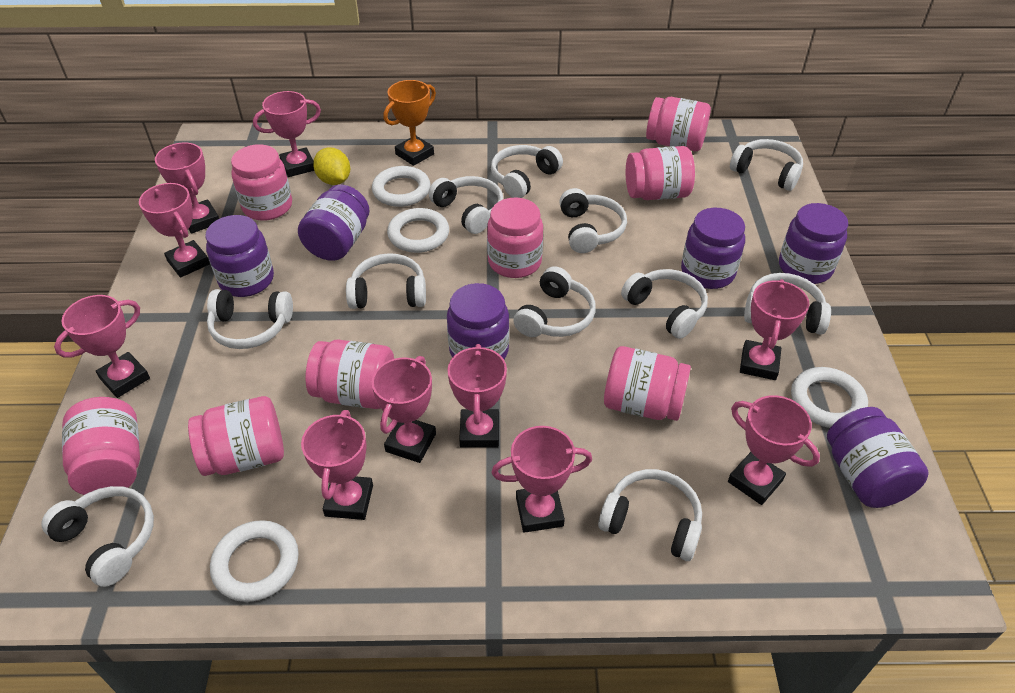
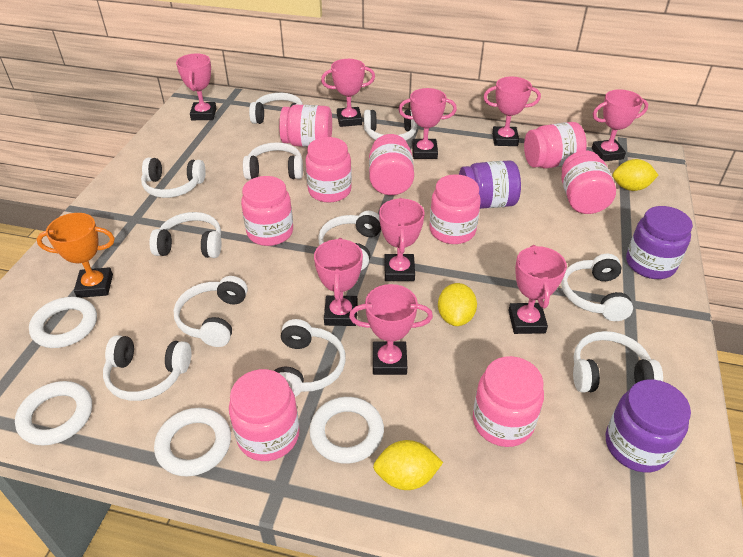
pink jar: [62,397,140,495] [188,396,284,476] [231,144,292,221] [306,340,394,409] [487,197,543,278] [604,346,691,421] [626,146,695,200] [646,97,711,151] = 8 -> [229,369,300,461] [241,176,293,246] [279,105,332,147] [305,137,352,203] [369,134,414,195] [429,174,481,244] [473,356,544,447] [524,122,587,169] [562,151,616,214] = 9
pink trophy: [54,295,150,398] [139,183,210,278] [155,143,219,234] [253,91,321,177] [301,410,373,520] [372,356,436,463] [447,344,507,448] [491,426,592,533] [728,395,820,505] [740,279,809,380] = 10 -> [176,53,217,120] [314,238,363,326] [321,59,375,127] [349,284,433,375] [379,198,425,281] [398,88,457,159] [484,77,541,146] [508,245,567,334] [592,89,648,161] = 9
purple jar: [205,215,274,297] [298,185,370,261] [447,283,509,359] [681,208,745,289] [779,203,848,284] [827,407,929,508] = 6 -> [459,160,521,209] [606,379,691,473] [626,206,693,279] = 3
yellow lemon: [313,147,350,185] = 1 -> [373,440,443,490] [438,283,477,326] [613,159,658,191] = 3

